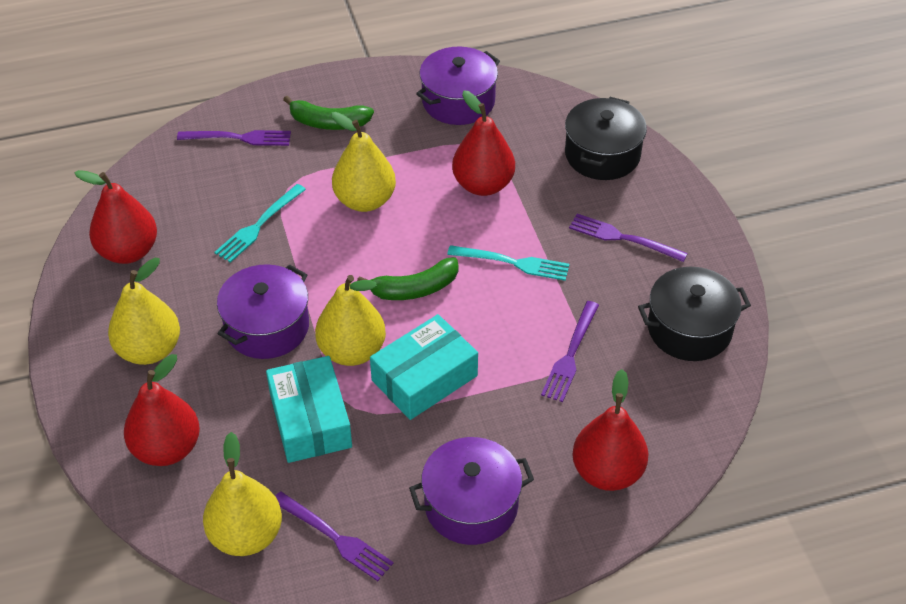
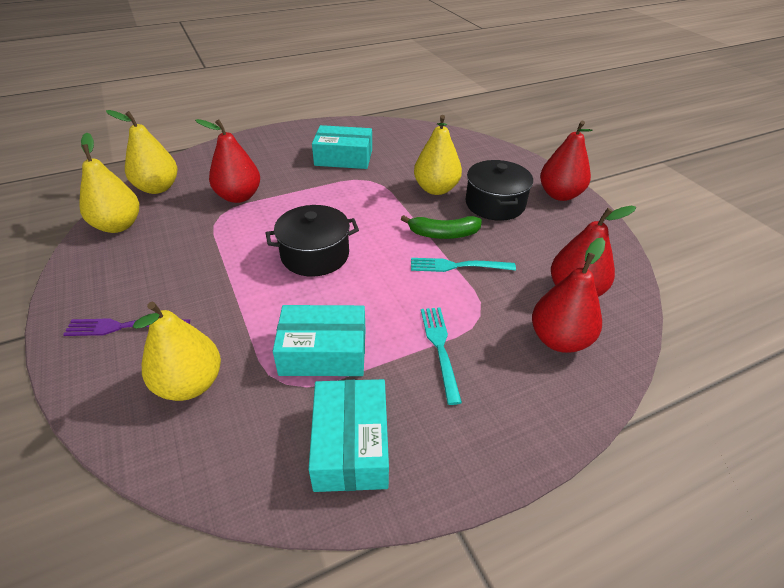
green banana: [283,96,374,130] [357,257,459,300] = 2 -> [401,215,482,239] = 1
purple fork: [177,130,291,146] [275,491,394,581] [541,301,599,402] [569,214,688,262] = 4 -> [63,318,190,336] = 1
purple pot: [217,264,309,359] [409,437,534,545] [416,46,500,125] = 3 -> none = 0
turquoise box: [266,356,352,463] [370,314,478,420] = 2 -> [273,305,365,376] [309,379,389,492] [312,125,372,169] = 3

